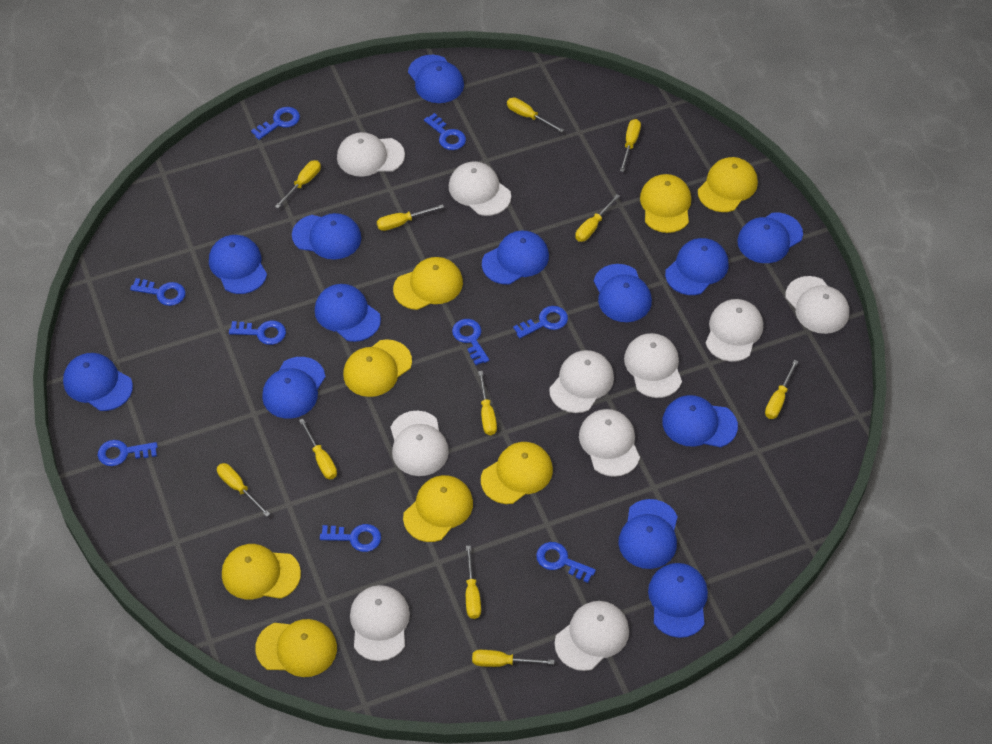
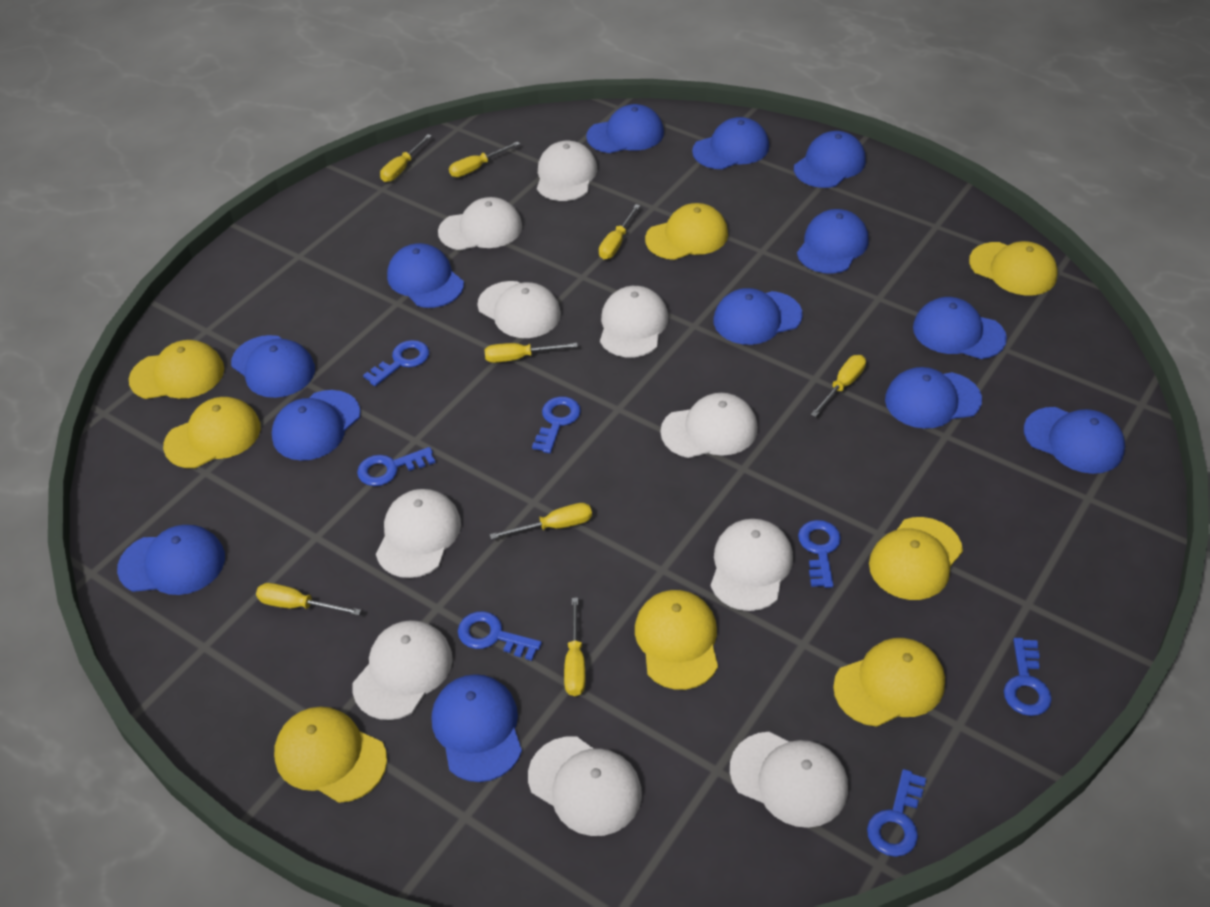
blue key: [98,440,158,466] [130,278,186,306] [229,321,286,345] [251,107,300,140] [320,524,381,552] [424,113,466,150] [452,319,489,365] [513,306,568,338] [536,542,596,583] = 9 -> [357,447,435,486] [363,340,429,386] [458,611,542,661] [532,396,581,453] [798,520,841,588] [867,769,926,857] [1004,638,1052,716] = 7
yellow screwdriver: [217,463,270,517] [275,160,321,208] [299,419,337,479] [377,204,444,231] [466,546,481,619] [472,650,554,667] [478,371,497,435] [507,98,564,133] [575,194,620,242] [620,119,641,172] [765,360,799,419] = 11 -> [256,583,361,615] [380,134,432,182] [449,142,520,177] [484,343,578,363] [489,503,592,539] [564,598,585,696] [599,204,640,259] [811,355,866,417] = 8

